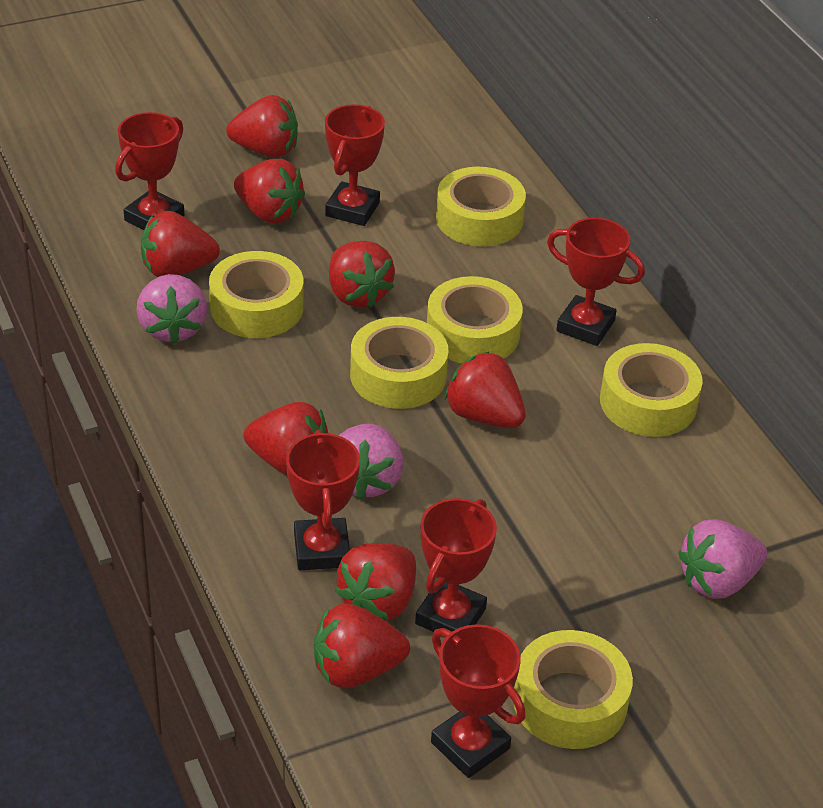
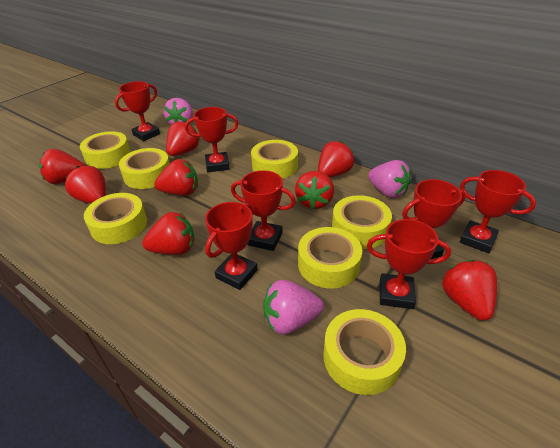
red trophy: [115,112,184,230] [286,430,360,570] [325,104,385,226] [415,498,497,632] [431,624,525,778] [547,218,645,346] = 6 -> [115,81,160,141] [185,107,239,172] [205,202,258,290] [231,170,296,251] [367,219,451,309] [402,179,466,259] [460,170,536,253] = 7
yellow tape: [209,251,303,338] [350,317,449,409] [427,276,523,363] [436,167,526,247] [514,630,633,749] [600,343,702,437] = 6 -> [80,131,131,169] [84,193,147,244] [119,148,170,189] [251,140,298,179] [298,227,362,288] [323,309,406,395] [332,195,392,249] = 7

